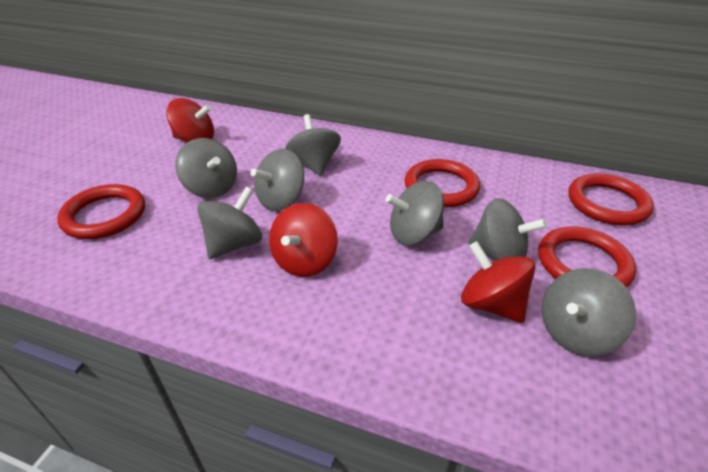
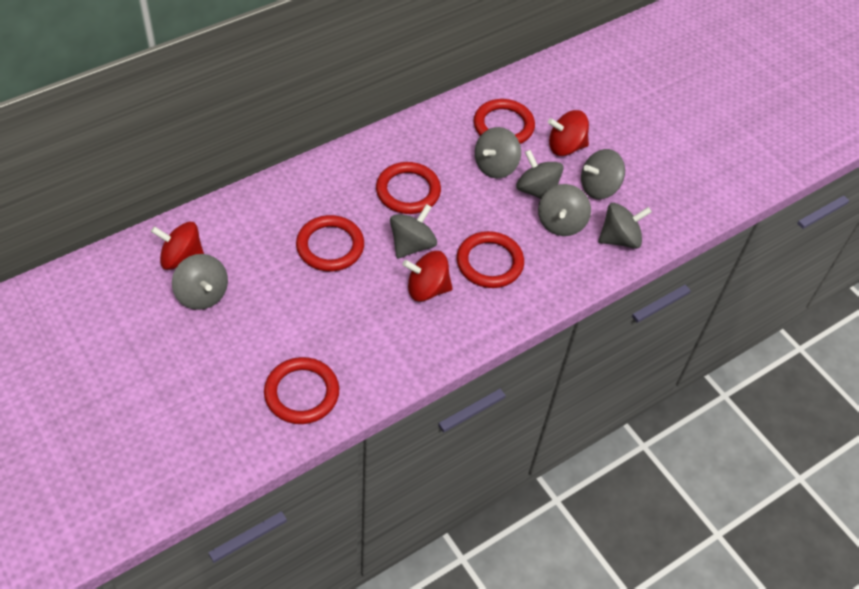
red ring: [57,184,145,239] [405,159,480,207] [538,226,636,287] [568,173,654,226] = 4 -> [264,357,339,424] [296,215,364,271] [376,162,441,214] [457,231,524,288] [474,99,535,144] = 5

